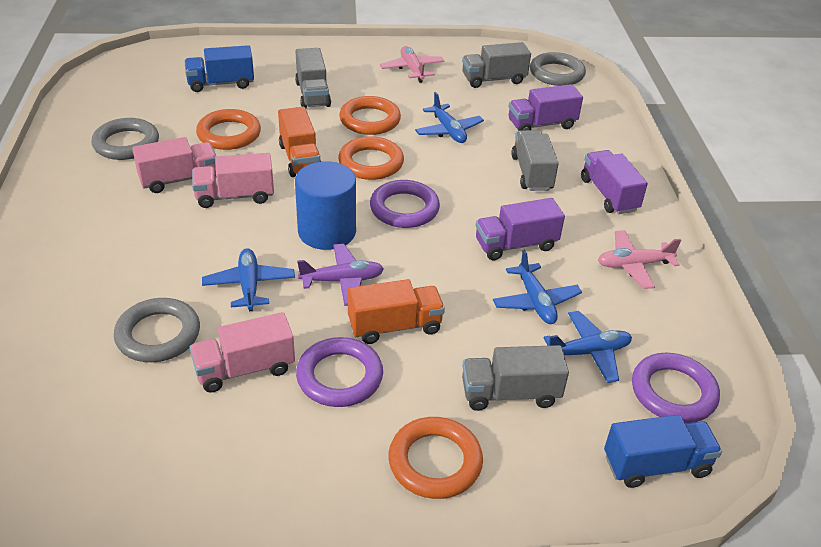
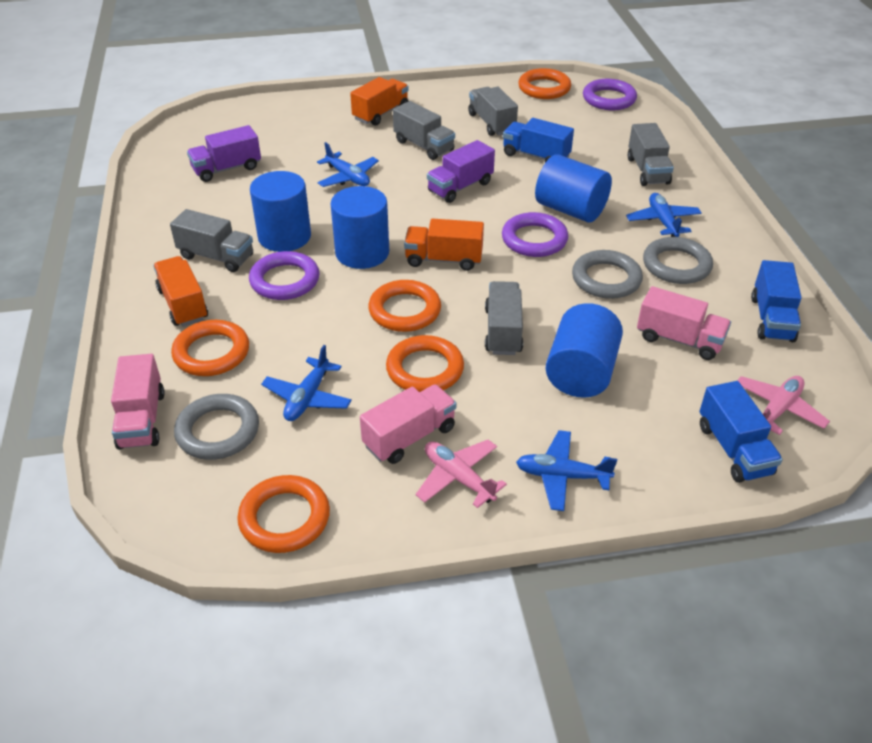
blue cylinder: [295,161,356,250] = 1 -> [250,171,311,252] [330,186,389,269] [535,154,612,223] [546,303,623,398] = 4
blue truck: [185,45,254,92] [604,415,722,488] = 2 -> [503,118,574,163] [699,381,783,483] [751,260,802,342] = 3
grey truck: [295,48,331,108] [462,42,531,88] [462,345,569,411] [511,130,559,191] = 4 -> [170,209,253,272] [393,101,455,160] [468,87,518,136] [485,281,523,355] [628,123,674,186] = 5
orange ring: [196,109,261,150] [338,136,404,180] [339,96,401,135] [388,417,483,499] = 4 -> [171,320,249,376] [237,475,330,553] [368,280,441,332] [386,335,464,392] [518,68,571,99] = 5
orange truck: [278,107,321,177] [348,279,445,344] = 2 -> [153,256,208,327] [350,77,409,126] [404,219,484,271] = 3
purple plane: [297,244,384,306] = 1 -> none = 0
purple truck: [476,198,565,260] [509,84,583,131] [581,150,648,214] = 3 -> [187,125,261,182] [427,140,495,203] = 2

